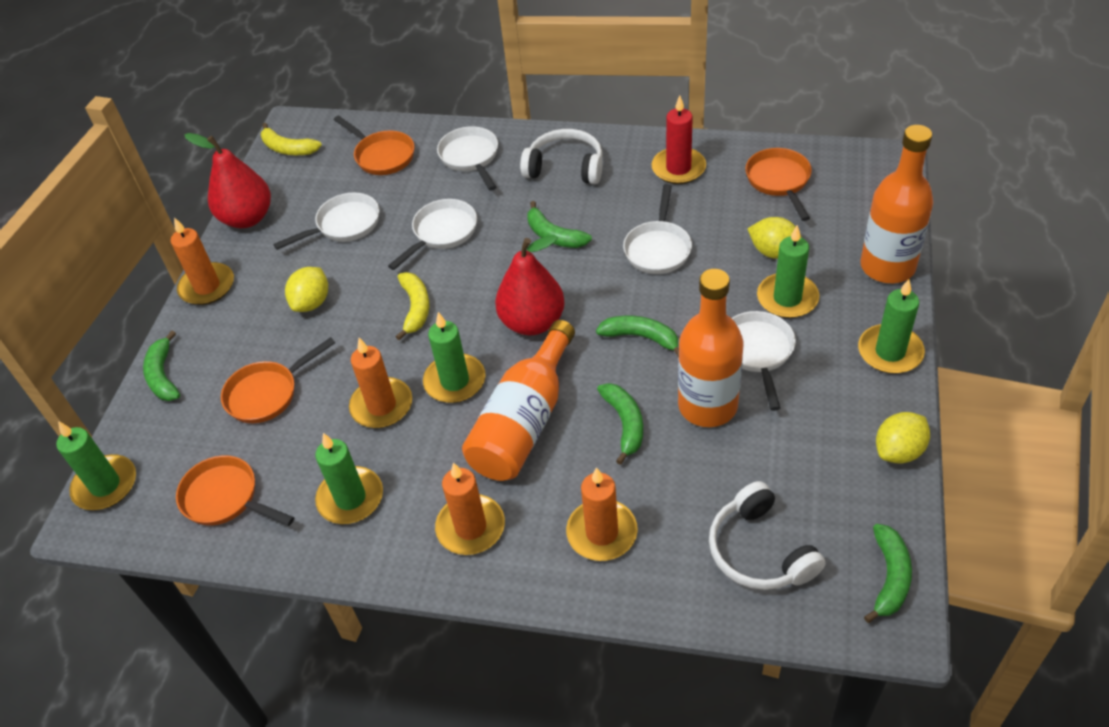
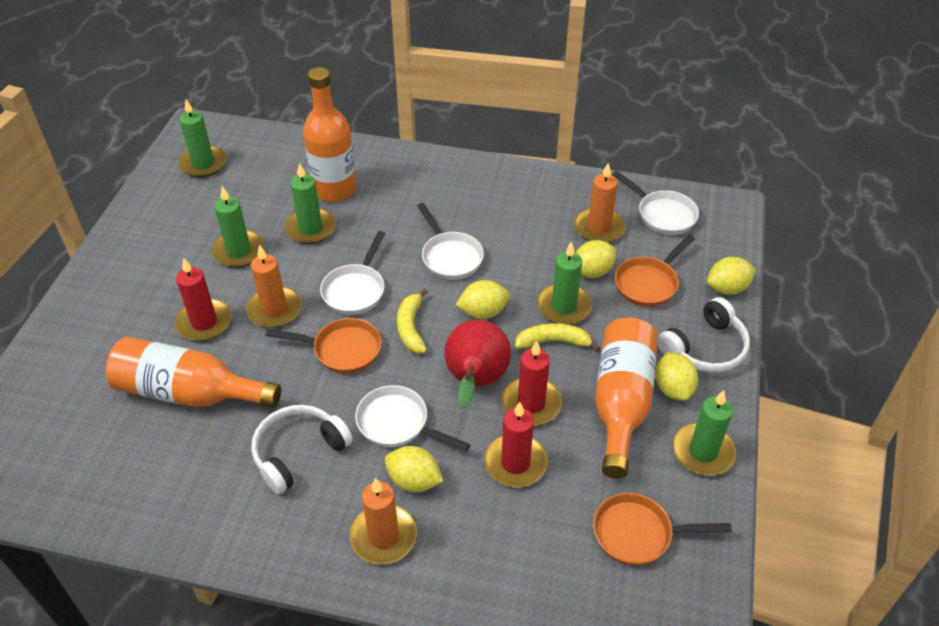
green banana: [143,330,180,401] [527,201,592,248] [596,315,679,356] [597,383,643,465] [864,524,912,623] = 5 -> none = 0
orange candle: [171,217,234,305] [349,338,412,428] [435,462,505,555] [566,467,638,561] = 4 -> [246,245,302,328] [350,478,417,565] [574,163,625,243] = 3
orange pan: [176,455,294,526] [221,337,335,423] [334,115,415,175] [745,148,812,221] = 4 -> [265,318,382,374] [593,493,732,566] [615,234,695,307] = 3
red candle: [651,95,706,184] = 1 -> [175,257,232,341] [484,402,548,487] [502,341,562,425] = 3
red pear: [184,133,271,228] [495,235,565,335] = 2 -> [444,320,511,407] = 1
white pan: [273,193,379,250] [388,199,477,270] [437,126,498,191] [623,184,692,274] [732,311,796,411] = 5 -> [320,231,385,315] [355,385,470,452] [417,203,484,280] [612,171,699,235] = 4
yellow lemon: [285,267,328,312] [747,217,802,259] [876,412,930,463] = 3 -> [385,446,443,492] [456,280,510,319] [576,240,616,278] [655,352,698,401] [707,257,756,295] = 5

